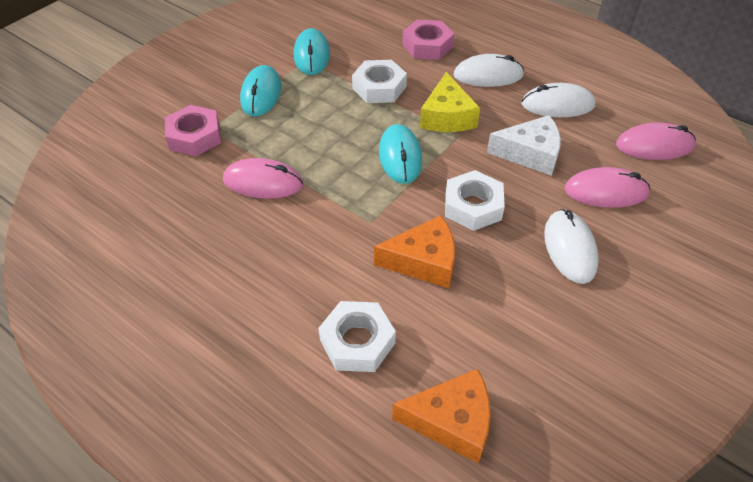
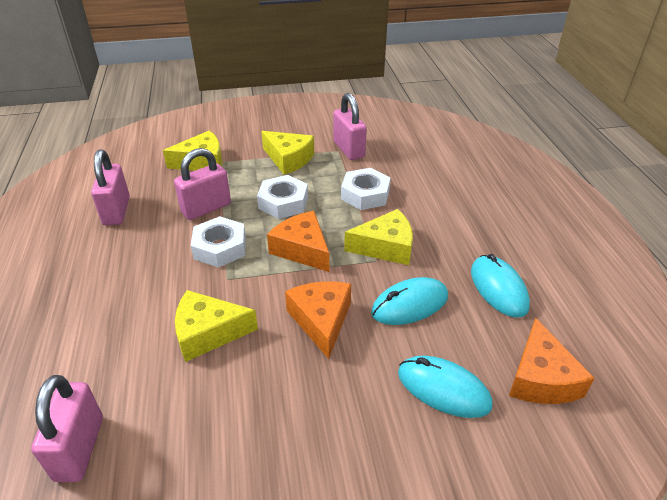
orange cheese: [374,215,455,288] [392,369,491,463] = 2 -> [267,211,329,272] [285,281,351,359] [509,318,594,404] = 3
pink mouse: [223,158,303,199] [565,167,650,208] [616,123,696,160] = 3 -> none = 0
pink nut: [165,105,221,156] [402,20,454,60] = 2 -> none = 0
pink padlock: none = 0 -> [31,375,103,482] [91,149,130,225] [174,148,231,220] [333,93,367,160] = 4
white cheese: [487,115,561,176] = 1 -> none = 0
white mouse: [453,54,524,87] [521,83,596,117] [544,209,599,284] = 3 -> none = 0
yellow cheese: [420,72,480,132] = 1 -> [163,131,222,171] [175,290,258,362] [261,131,314,175] [344,209,413,265] = 4

